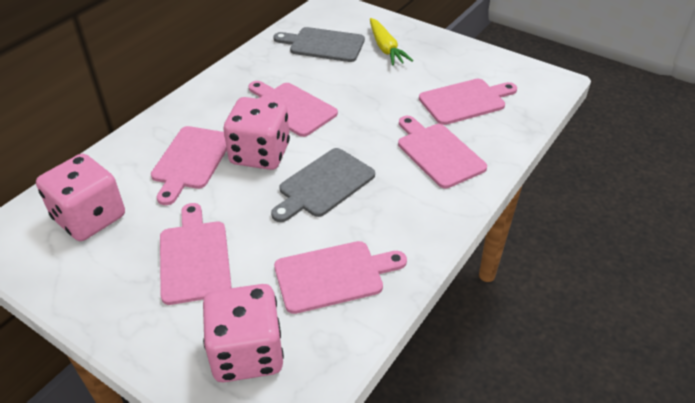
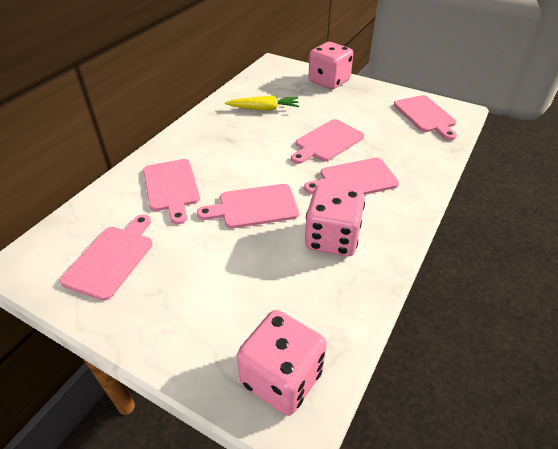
grey cutting board: [271,148,375,222] [273,27,365,62] = 2 -> none = 0

